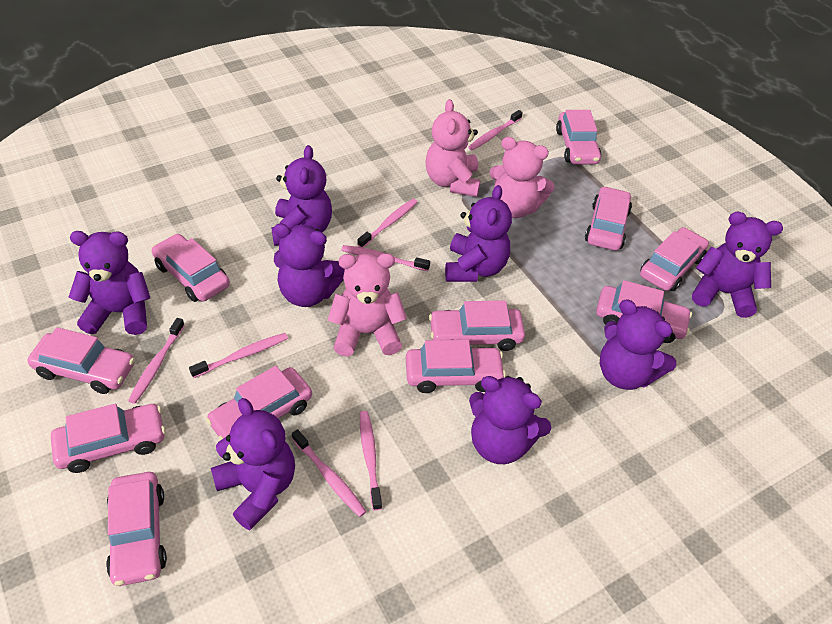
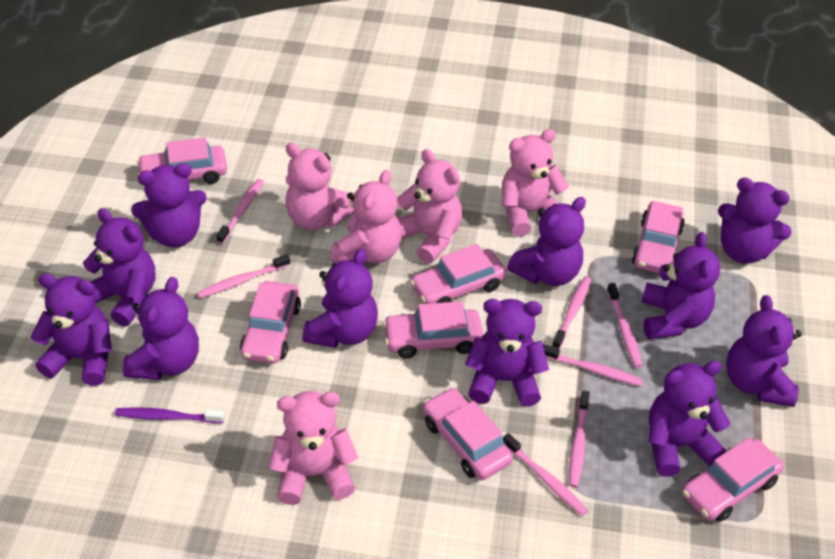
pink car: [27,327,135,394] [51,404,165,473] [106,472,167,586] [152,234,230,302] [206,366,312,441] [406,340,506,393] [429,300,525,351] [556,110,601,164] [585,186,632,251] [596,280,692,343] [640,227,709,291] = 11 -> [137,137,227,184] [240,281,301,364] [383,301,484,359] [410,244,506,304] [423,387,513,480] [632,201,685,273] [682,437,784,522] = 7
pink teddy bear: [328,253,407,357] [425,99,481,197] [489,137,555,218] = 3 -> [268,391,359,505] [285,143,355,230] [331,170,402,265] [397,149,462,264] [502,129,569,237] = 5
purple teddy bear: [69,231,150,335] [211,398,295,530] [271,145,332,246] [273,223,345,307] [445,185,512,282] [469,376,551,464] [600,299,676,390] [692,211,783,318] = 8 -> [31,274,112,386] [83,208,156,327] [123,277,199,380] [131,163,207,248] [302,249,378,348] [465,299,549,407] [507,197,586,286] [641,232,720,339] [648,361,730,477] [718,178,792,264] [726,295,802,407] = 11
purple toothbrush: none = 0 -> [115,407,224,423] = 1

